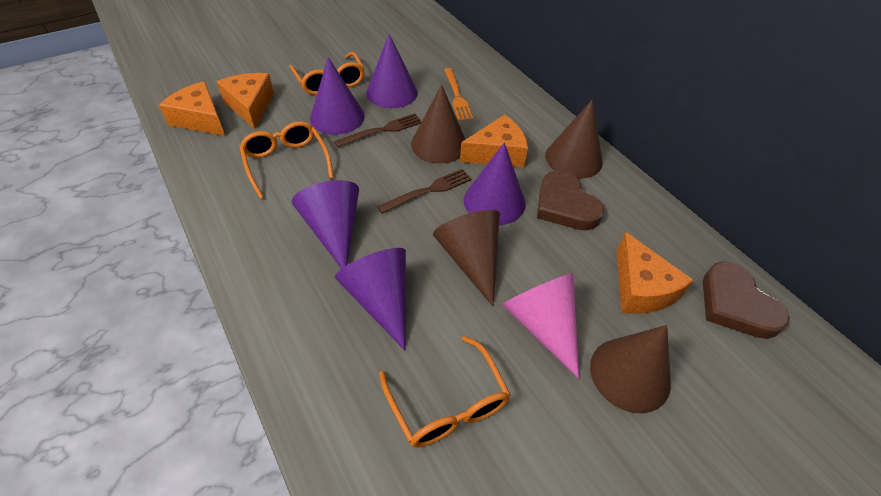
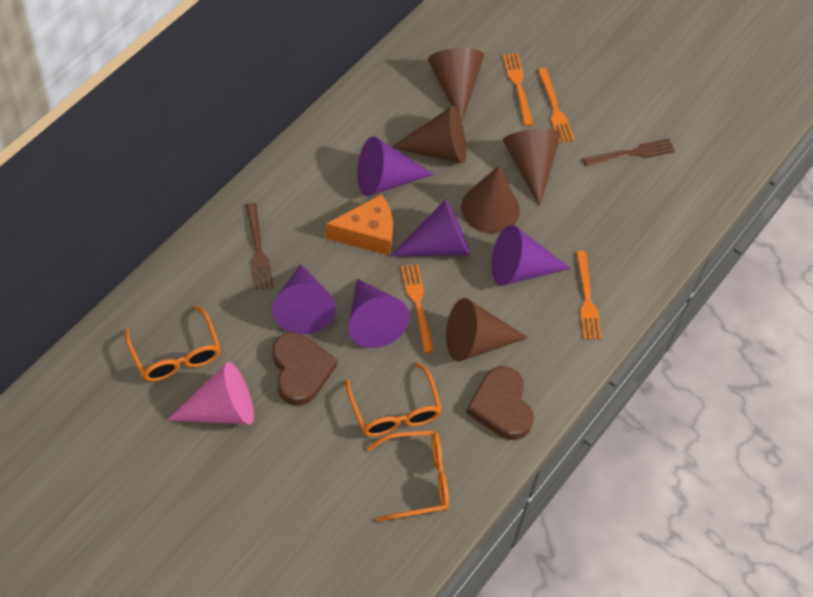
brown cone: [411,84,466,164] [433,210,500,306] [545,100,603,179] [590,325,671,413] = 4 -> [392,106,466,164] [428,48,484,121] [446,298,528,362] [461,166,520,233] [503,129,561,206] = 5
orange cheese: [159,81,225,136] [217,73,274,129] [460,114,528,168] [617,232,694,314] = 4 -> [325,194,393,255] = 1
orange fork: [444,68,473,121] = 1 -> [401,264,434,353] [503,53,534,126] [537,68,574,143] [576,251,602,339] = 4

